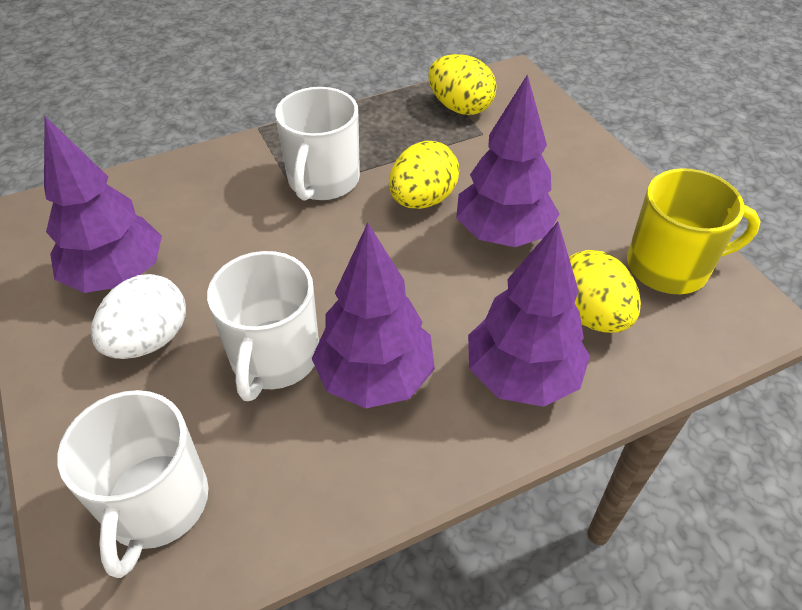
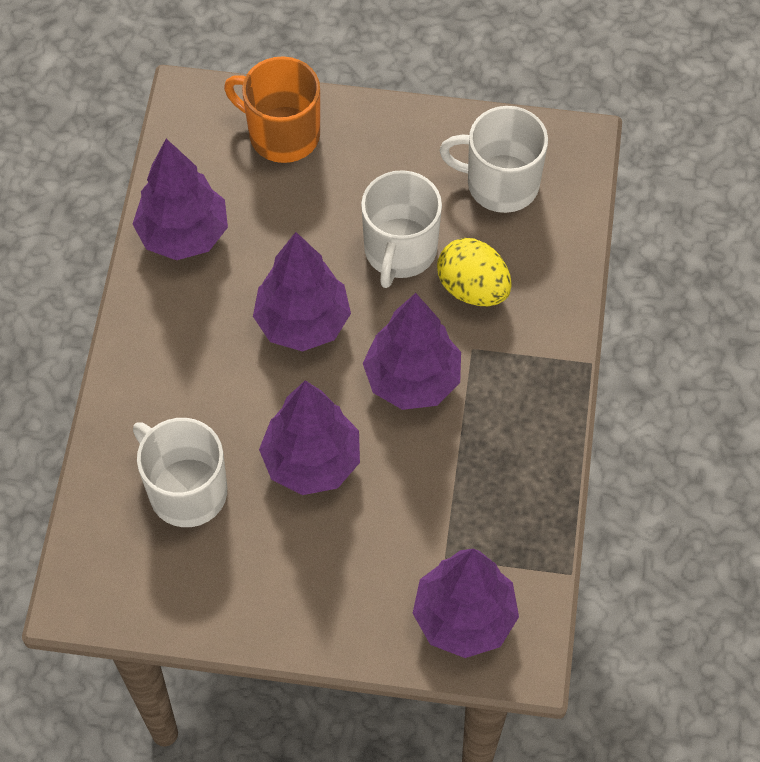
orange mug: none = 0 -> [224,57,320,163] = 1
purple tree: [44,116,162,293] [312,223,435,408] [456,74,559,247] [468,222,590,407] = 4 -> [133,139,228,260] [253,232,351,352] [259,380,360,495] [363,293,461,410] [413,549,519,658] = 5
white egg: [91,274,186,359] = 1 -> none = 0
yellow egg: [389,141,460,209] [428,54,497,115] [569,250,641,333] = 3 -> [437,238,512,306] = 1
yellow mug: [627,168,761,294] = 1 -> none = 0

